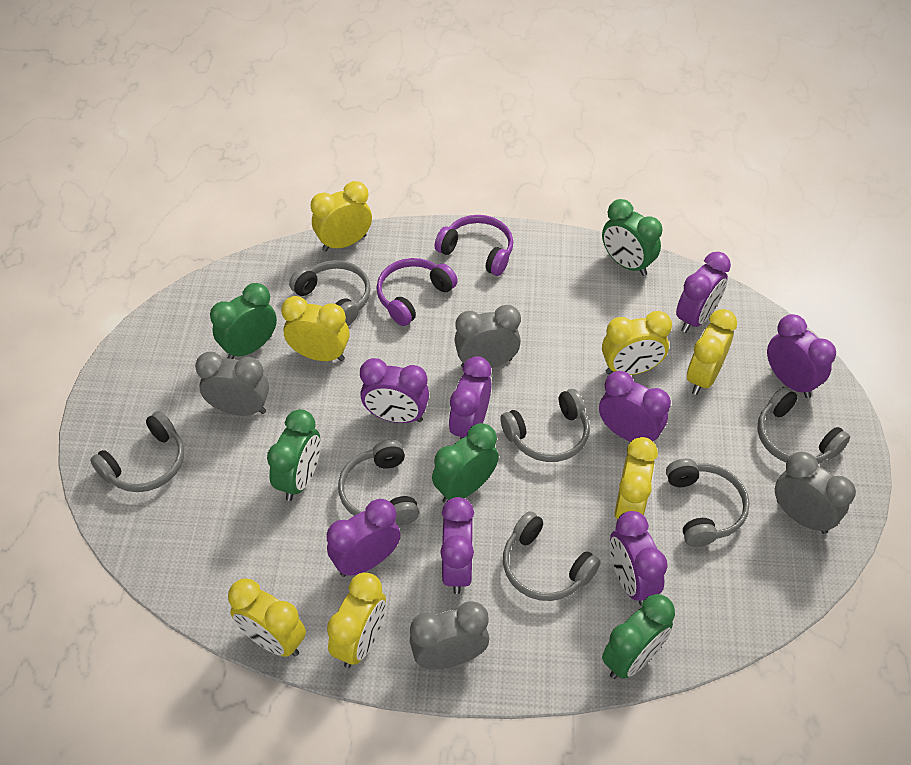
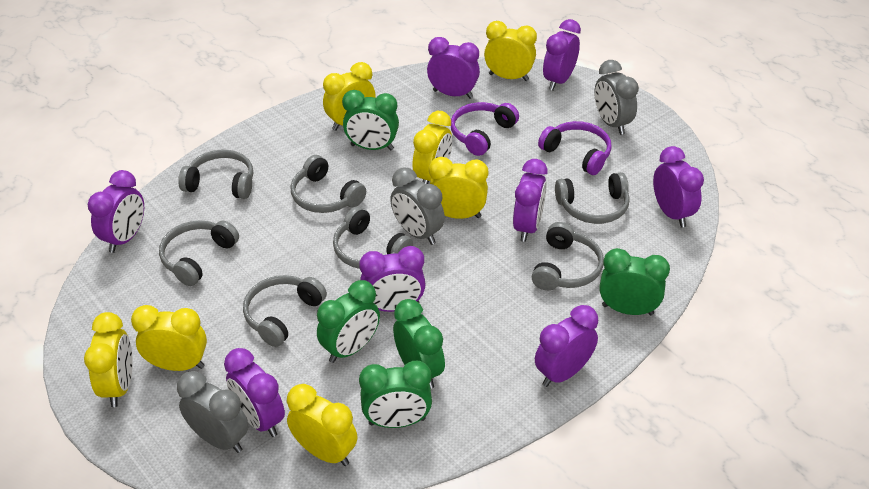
grey clock: [195,352,269,416] [410,601,489,669] [454,305,521,368] [775,452,856,534] = 4 -> [177,371,249,453] [390,167,445,245] [594,60,639,135] = 3

